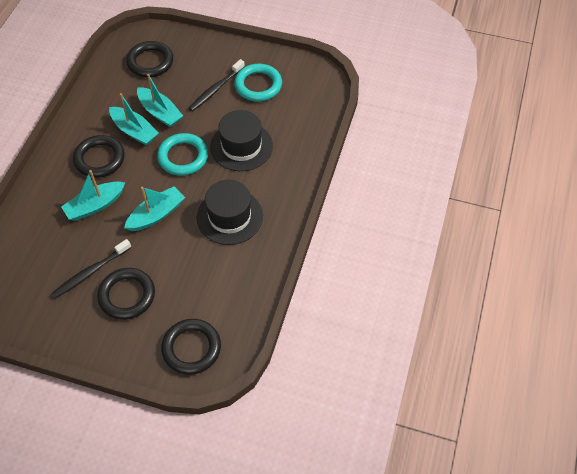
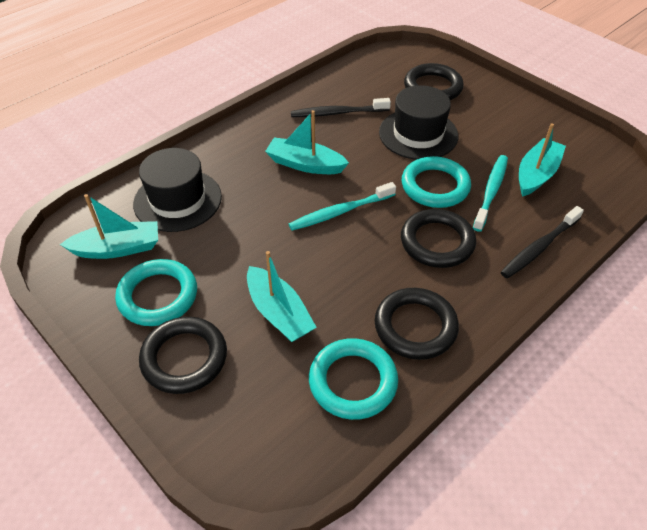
turquoise ring: [157,133,208,176] [234,64,282,101] = 2 -> [115,259,197,326] [309,338,398,420] [402,156,471,208] = 3
turquoise toothbrush: none = 0 -> [289,182,396,231] [473,155,508,232] = 2

